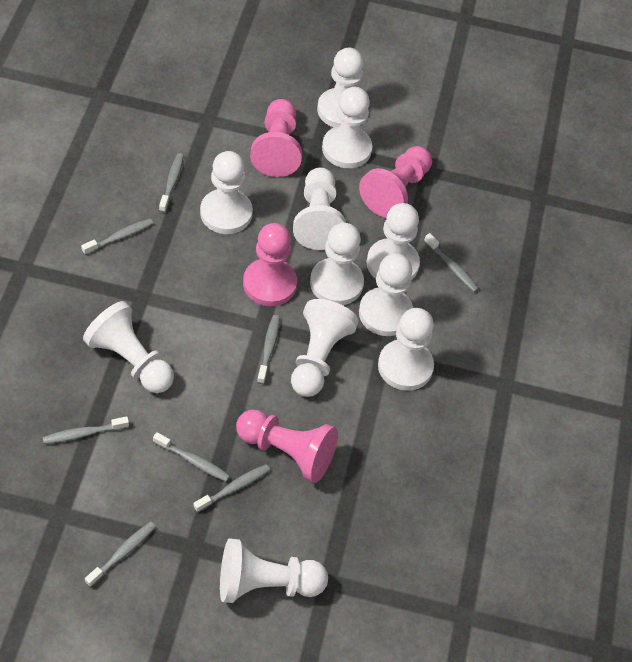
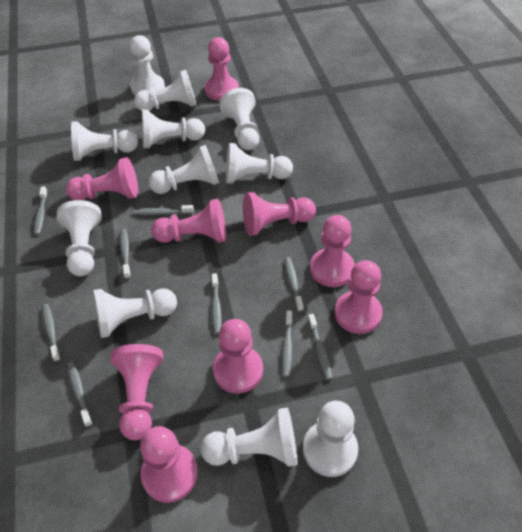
grey toothbrush: [43,416,129,444] [81,219,153,255] [85,522,156,587] [153,432,230,482] [159,153,184,213] [193,464,270,513] [257,315,280,384] [424,233,479,292] = 8 -> [34,186,48,235] [42,304,61,362] [67,362,92,427] [120,229,131,279] [133,205,194,215] [211,273,222,334] [282,310,293,377] [284,257,304,312] [308,314,333,380] = 9
pink pawn: [236,410,338,483] [243,223,297,306] [250,99,302,177] [359,146,432,218] = 4 -> [66,157,138,200] [111,344,163,440] [140,426,198,503] [151,199,226,243] [205,37,239,101] [213,319,263,394] [243,192,316,236] [310,215,355,287] [334,260,383,334] = 9

